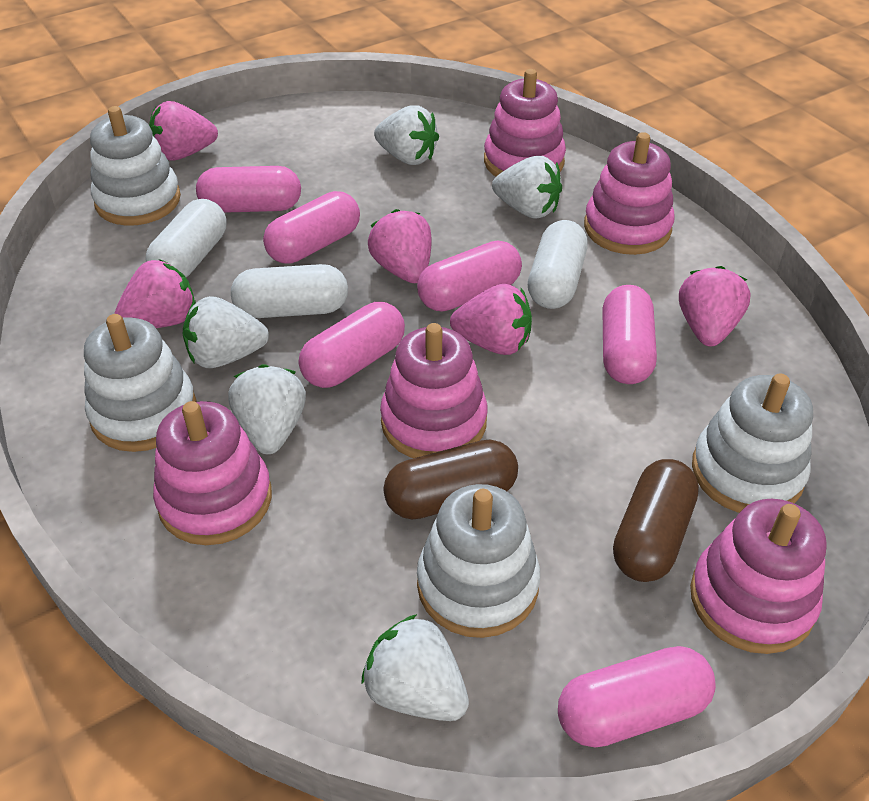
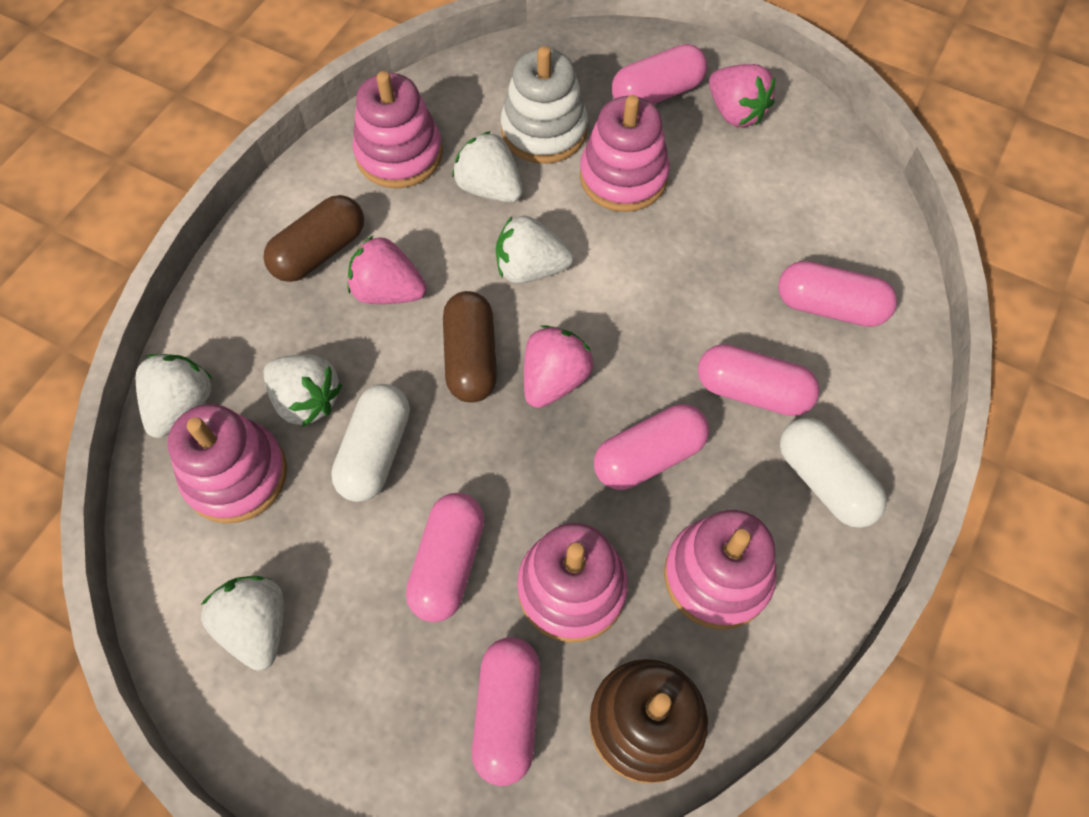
brown stacking toy: none = 0 -> [589,659,708,784] = 1
pink strawberry: [114,259,195,328] [149,101,218,161] [368,209,432,283] [450,284,532,355] [679,266,751,347] = 5 -> [347,236,427,304] [524,325,594,408] [709,64,775,127] = 3
white capsule: [145,199,226,277] [231,264,348,318] [528,220,588,309] = 3 -> [331,384,410,502] [780,417,887,528] = 2
white stacking toy: [84,314,196,452] [90,106,181,226] [417,484,540,638] [692,373,813,513] = 4 -> [501,46,588,164] = 1

